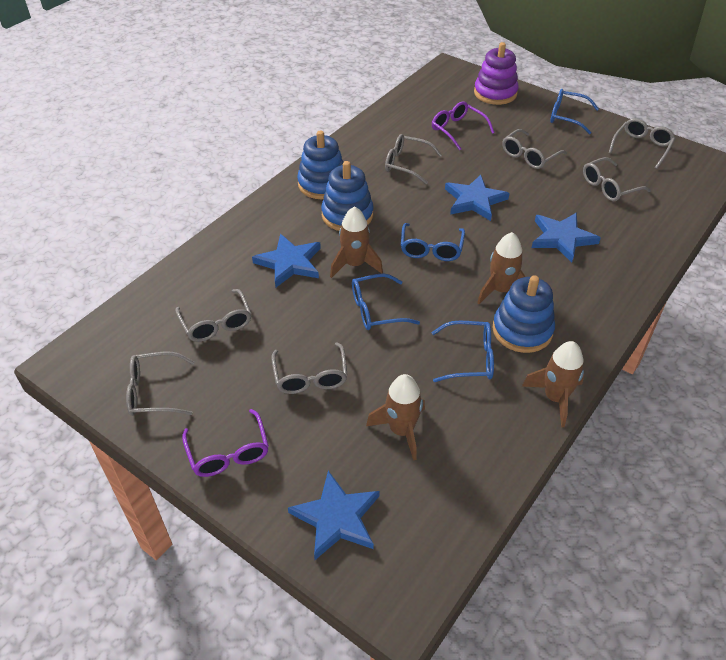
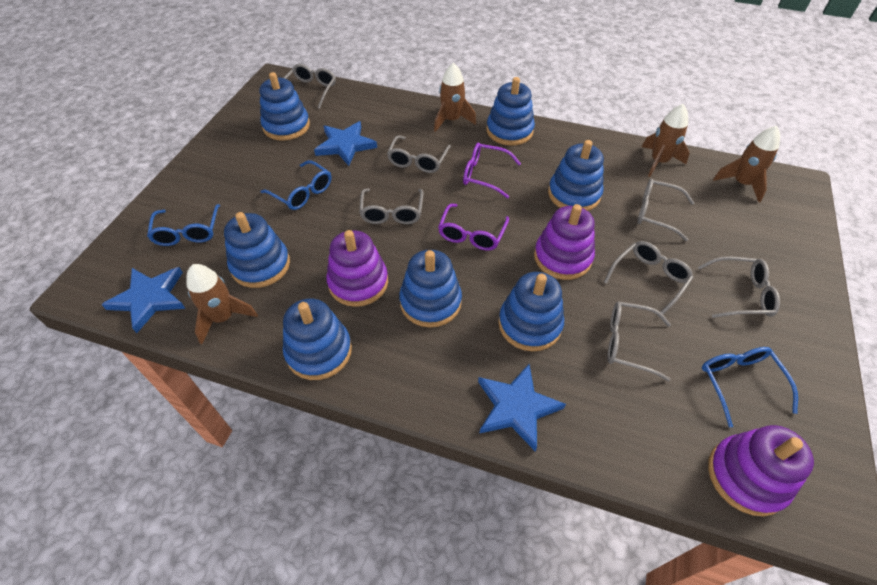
blue glasses: [352,273,420,330] [401,223,465,261] [431,321,494,382] [550,89,599,134] = 4 -> [147,204,220,246] [261,160,332,210] [702,347,798,427] = 3
blue stacking toy: [297,130,343,199] [321,161,374,231] [492,275,555,353] = 3 -> [224,212,290,288] [260,72,310,141] [283,299,352,380] [399,250,462,328] [486,77,535,145] [498,272,564,351] [548,140,604,211] = 7
blue star: [252,233,321,287] [288,471,380,560] [445,175,510,221] [531,213,601,263] = 4 -> [101,267,186,333] [314,121,377,166] [478,364,566,452] = 3
purple stacking toy: [474,42,519,105] = 1 -> [326,230,388,307] [534,204,595,280] [708,425,814,516] = 3

